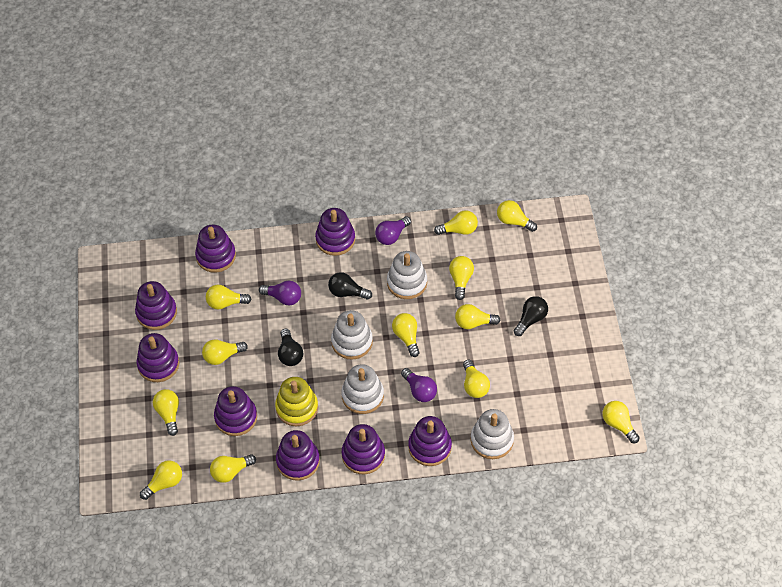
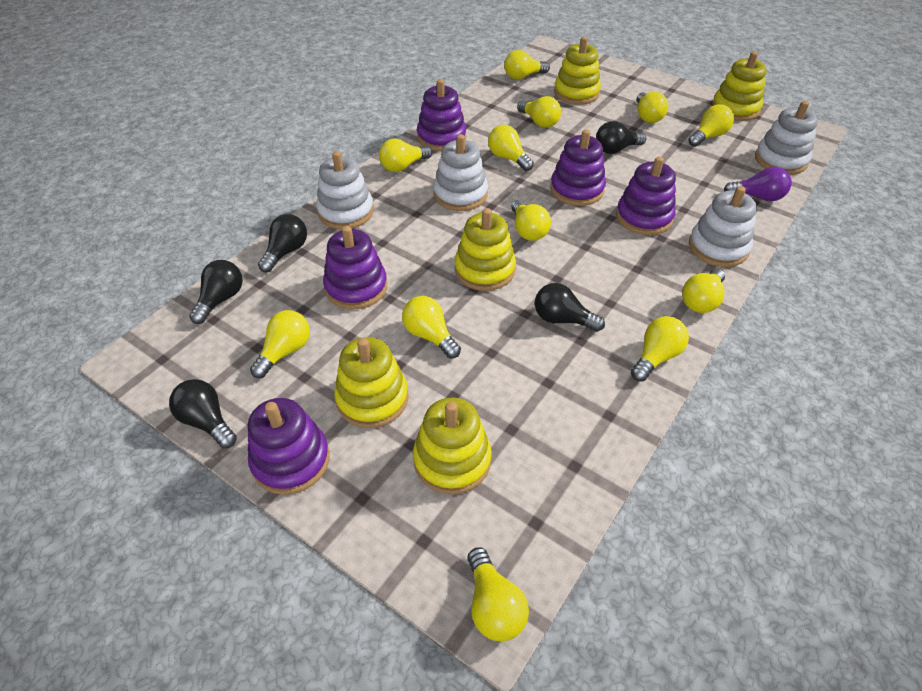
black light bulb: [278,328,303,366] [328,272,372,300] [514,296,548,336] = 3 -> [169,379,237,448] [189,260,243,324] [258,214,307,272] [535,283,605,332] [596,121,646,154] = 5
purple light bulb: [259,281,301,305] [375,216,411,245] [401,368,437,402] = 3 -> [724,167,792,201] = 1
purple stacking toy: [135,281,177,330] [137,333,179,382] [195,224,236,273] [214,386,257,436] [276,430,320,481] [315,208,355,256] [342,424,385,474] [408,416,452,466] = 8 -> [248,398,330,495] [323,226,387,309] [417,79,466,151] [550,129,606,206] [616,156,676,235] = 5
yellow stacking toy: [275,377,318,426] = 1 -> [334,337,408,428] [413,398,492,494] [454,208,516,291] [554,37,601,105] [712,52,767,121] = 5

